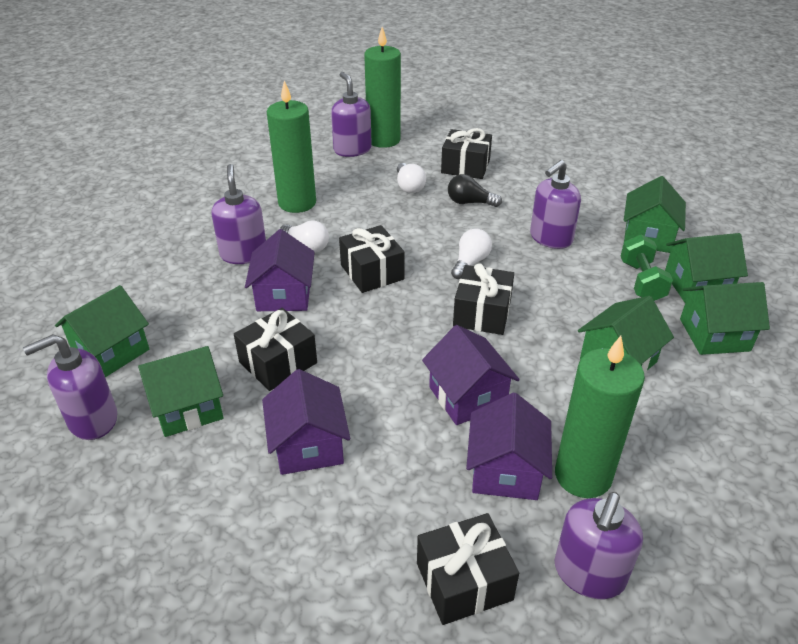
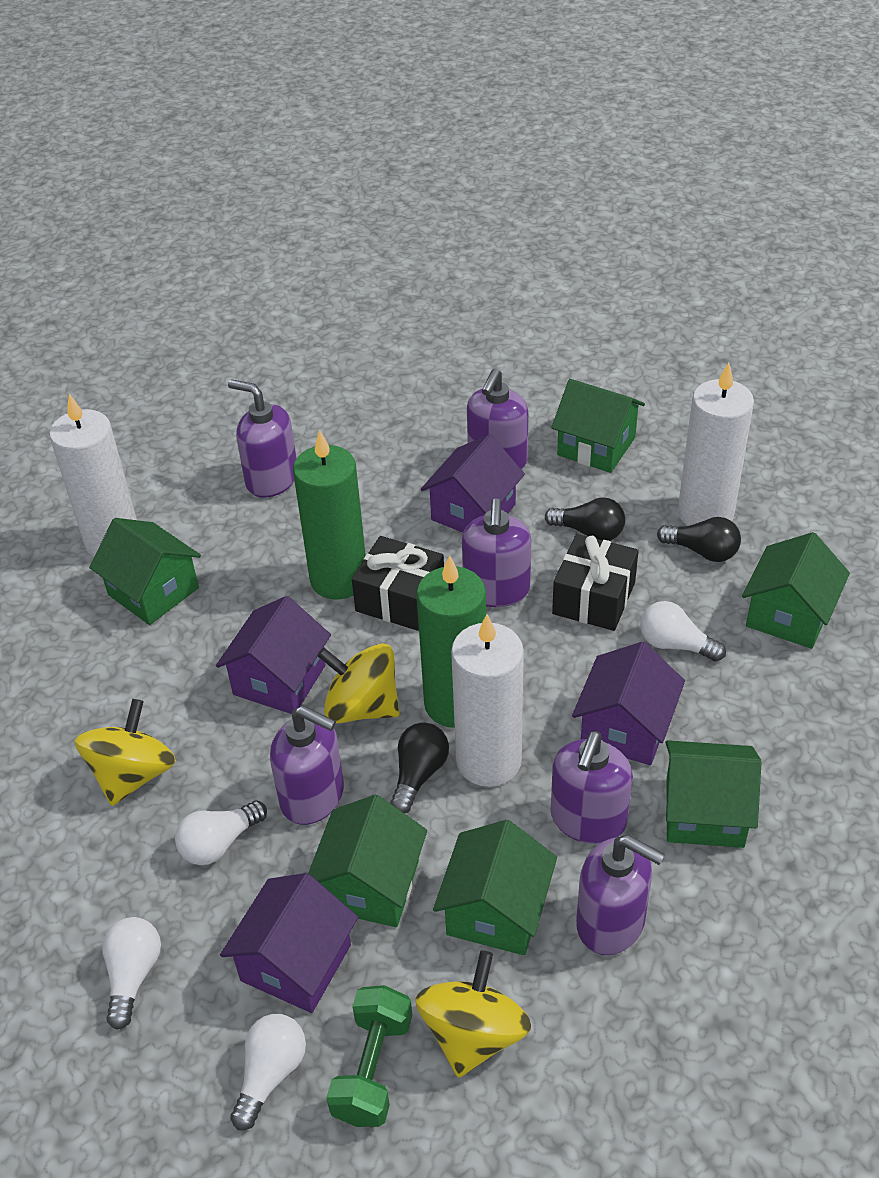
black gift: [234,308,317,391] [339,225,405,293] [417,513,519,625] [441,128,492,179] [453,263,514,335] = 5 -> [352,536,444,631] [552,534,639,631] = 2
black light bulb: [448,174,502,207] = 1 -> [390,722,449,813] [545,497,625,541] [657,517,741,562] = 3
green candle: [267,80,316,213] [364,27,401,148] [555,336,645,498] = 3 -> [293,430,366,600] [416,555,486,728] = 2
purple soap dispenser: [23,334,117,440] [211,164,266,264] [331,72,372,157] [530,160,581,249] [555,492,643,599] = 5 -> [228,379,296,498] [270,706,344,825] [462,498,531,607] [467,368,528,470] [551,731,633,844] [576,835,665,955] = 6
white candle: none = 0 -> [49,394,137,557] [451,614,524,787] [678,363,754,526] = 3
white light bulb: [280,220,329,253] [397,163,426,193] [451,228,492,280] = 3 -> [102,917,161,1030] [175,801,267,865] [230,1014,306,1130] [640,601,726,662] = 4
yellow spinning top: none = 0 -> [75,699,176,806] [317,643,400,723] [415,950,531,1078] = 3

